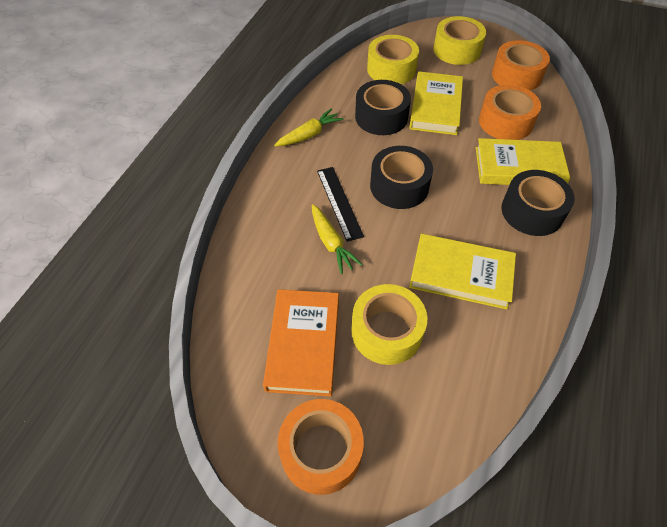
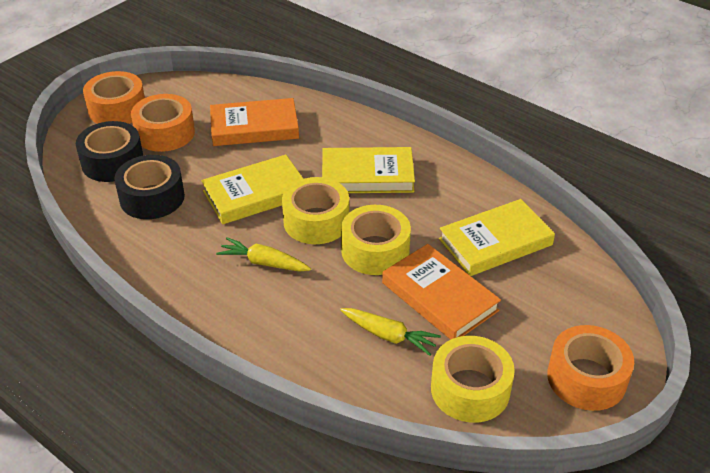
black ruler: [317,167,364,242] = 1 -> none = 0
black tape: [355,80,411,135] [370,146,433,209] [502,170,575,236] = 3 -> [76,121,143,182] [114,155,185,219] = 2
orange book: [263,289,339,396] = 1 -> [210,98,299,146] [382,244,501,340] = 2

